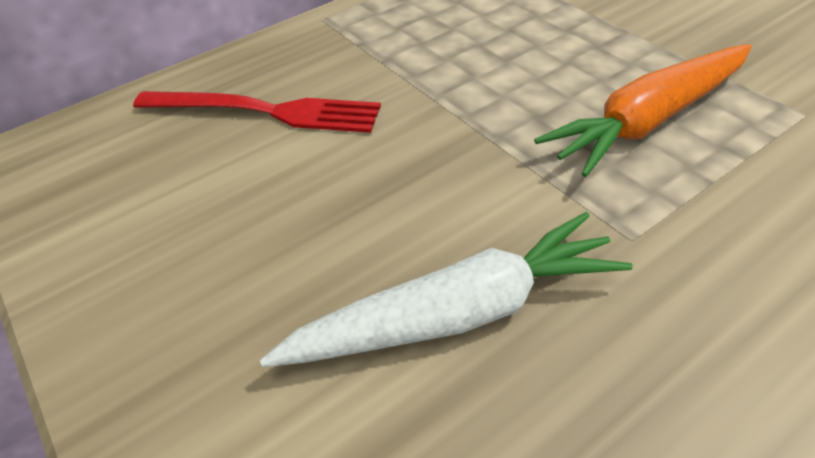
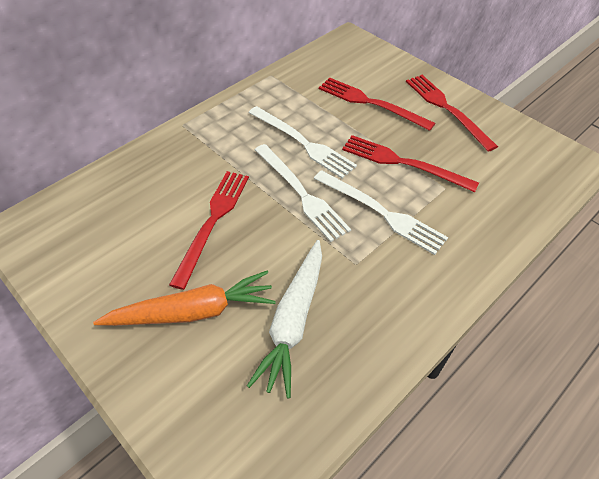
red fork: [133,91,381,133] = 1 -> [169,171,249,290] [319,77,435,131] [342,135,479,192] [406,75,498,152] = 4
white fork: none = 0 -> [249,106,357,178] [255,144,351,242] [314,170,448,255] = 3

